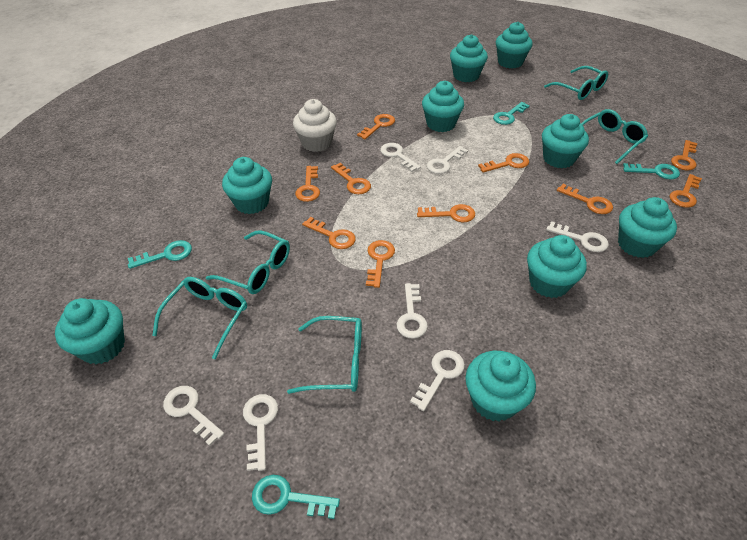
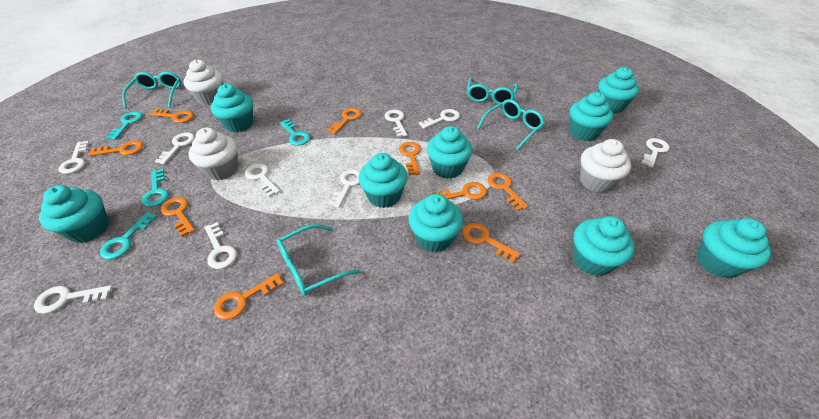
orange key: [295,166,320,202] [302,217,356,249] [331,162,371,194] [357,114,395,139] [366,240,395,288] [417,204,475,222] [478,153,529,172] [557,184,613,214] [670,174,702,208] [671,140,697,170] = 10 -> [88,141,143,156] [150,109,194,123] [161,197,195,237] [214,273,284,320] [327,108,362,134] [399,142,421,175] [432,182,487,200] [462,223,520,263] [487,173,528,211] = 9
turquoise glasses: [152,277,247,359] [206,230,290,294] [287,316,362,394] [544,66,608,100] [581,109,648,164] = 5 -> [122,72,182,108] [276,224,361,296] [467,78,518,104] [477,99,545,151] = 4
white cupcake: [293,99,337,152] = 1 -> [183,60,223,105] [189,128,238,180] [580,139,631,193] = 3
white key: [163,386,224,446] [243,394,278,471] [380,143,421,172] [397,283,428,339] [410,350,465,411] [427,146,468,174] [546,221,609,252] = 7 -> [34,285,113,314] [59,141,90,174] [155,132,195,164] [204,222,237,269] [245,163,280,197] [328,169,360,208] [385,110,408,137] [419,109,460,129] [641,138,670,168] = 9

